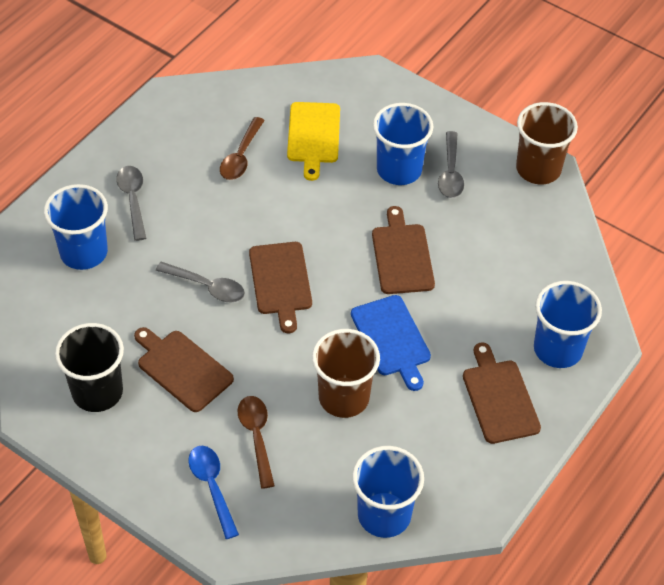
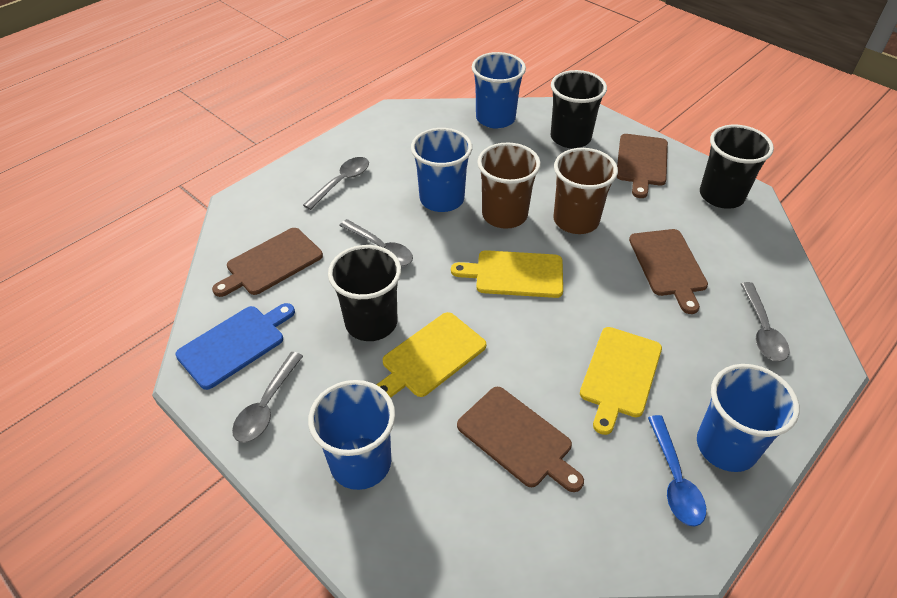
black cup: [55,323,124,412] = 1 -> [328,245,401,341] [551,70,607,148] [700,125,774,209] = 3
brown spoon: [220,117,265,180] [237,396,275,489] = 2 -> none = 0
grey spoon: [116,166,146,241] [156,262,245,303] [438,131,464,198] = 3 -> [232,352,303,443] [303,157,369,210] [339,219,413,266] [741,282,790,362] = 4
yellow cutting board: [287,102,340,181] = 1 -> [376,312,486,398] [451,250,563,298] [580,327,662,435] = 3

